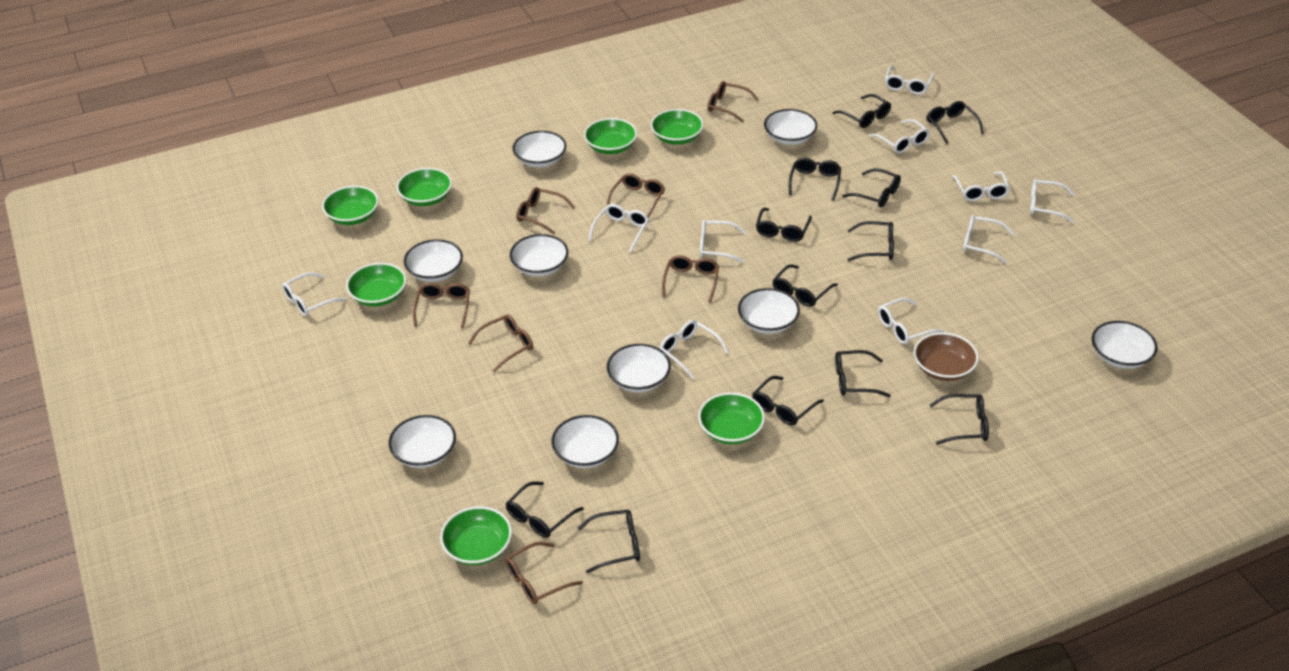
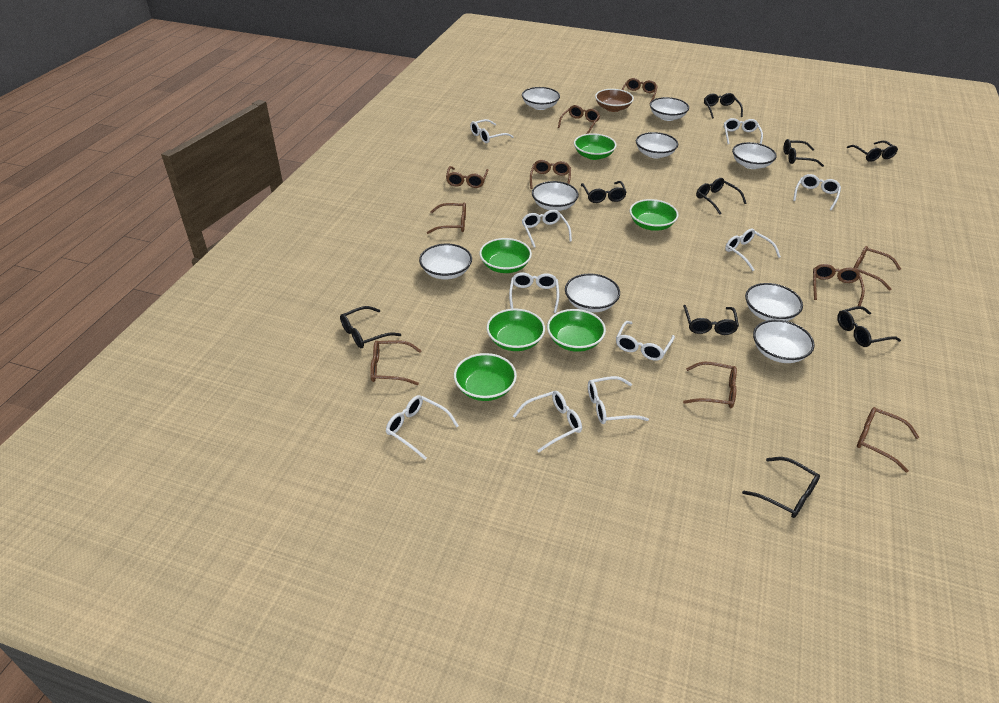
black glasses: [506,481,584,538] [578,510,640,573] [752,376,824,426] [756,208,812,242] [773,264,838,307] [789,158,841,201] [833,94,891,128] [835,350,891,397] [842,168,901,207] [847,221,894,261] [927,101,984,144] [929,394,989,445] = 12 -> [340,306,401,348] [581,181,627,203] [683,305,739,335] [696,178,747,215] [704,93,743,119] [742,457,820,518] [784,139,824,167] [837,306,901,347] [846,141,898,162] = 9
brown glasses: [413,283,470,328] [468,314,533,372] [505,542,583,604] [516,187,575,234] [607,173,665,218] [662,255,719,303] [707,81,759,123] = 7 -> [370,340,422,385] [427,202,466,234] [446,166,489,188] [530,160,571,189] [558,105,600,134] [622,78,658,102] [683,362,737,408] [813,264,865,306] [854,246,901,291] [857,407,919,473] = 10
green bowl: [322,186,379,225] [346,263,406,307] [396,168,452,206] [440,506,512,565] [584,118,637,154] [651,109,704,145] [698,392,765,444] = 7 -> [454,353,517,401] [479,238,532,273] [486,309,545,351] [547,309,606,352] [574,133,616,160] [630,199,679,231] = 6

